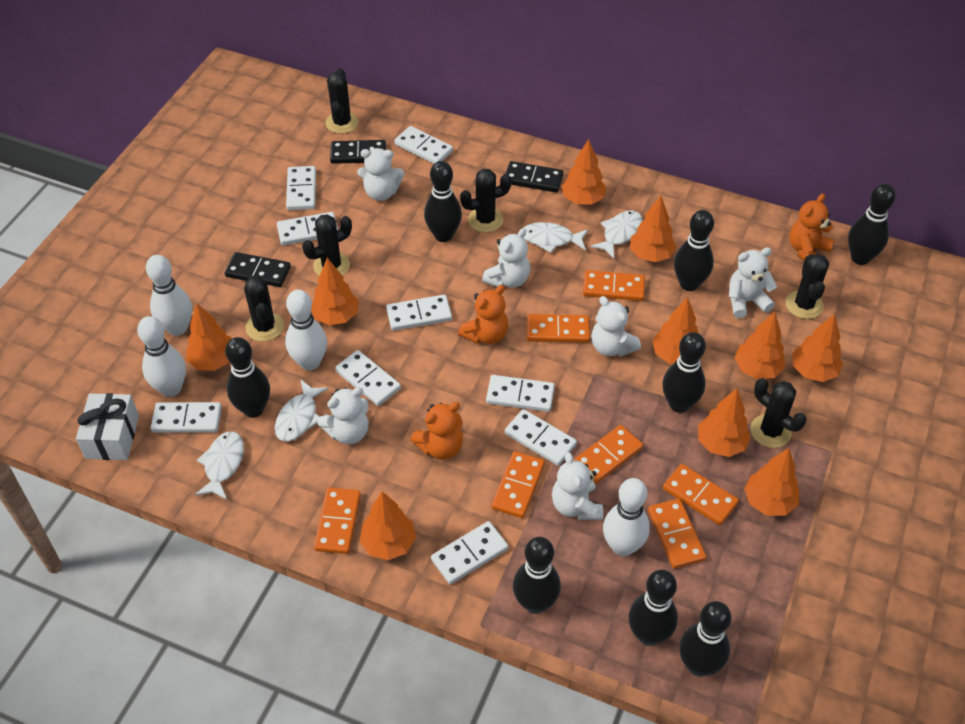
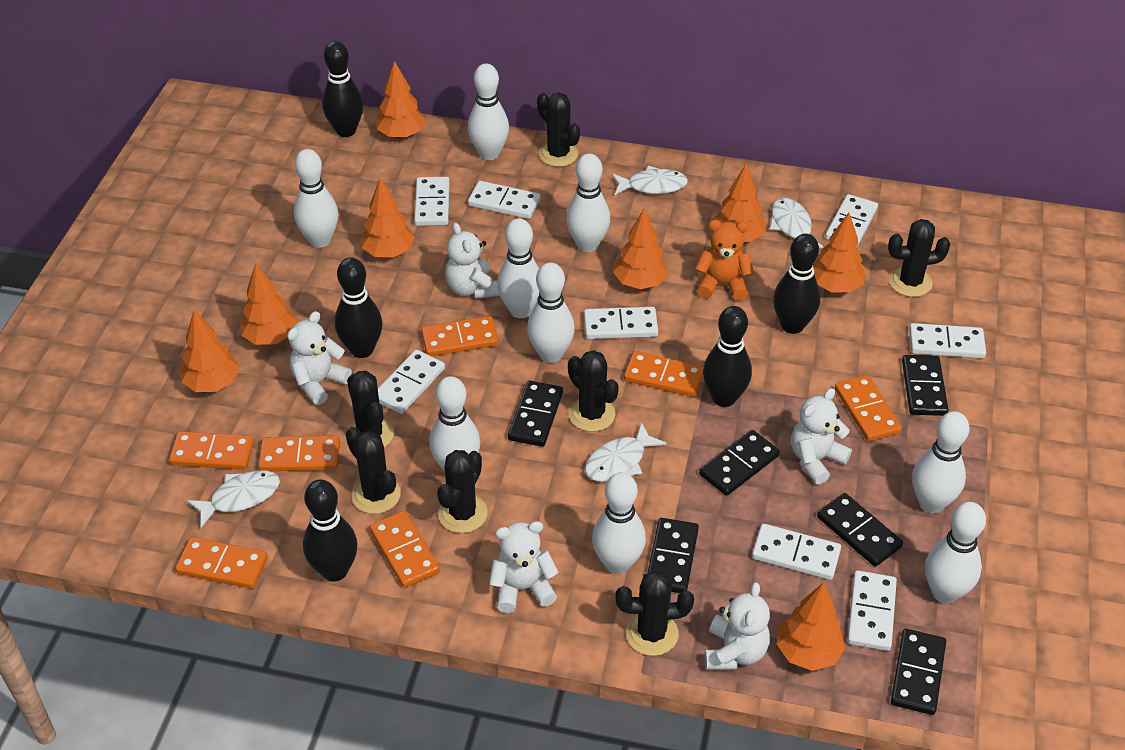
black bowling pin: [225,337,270,418] [424,161,462,242] [513,537,561,614] [628,570,678,646] [662,332,706,413] [674,210,714,291] [679,601,732,676] [848,184,896,265] = 8 -> [303,480,358,581] [322,41,363,137] [335,258,383,358] [703,306,752,407] [773,234,820,334] = 5
black cactus: [244,276,284,342] [302,214,352,276] [326,68,358,134] [460,169,512,232] [750,378,807,448] [786,254,829,319] = 6 -> [346,427,401,514] [347,371,394,448] [437,450,488,533] [537,93,580,167] [568,350,619,432] [615,570,694,656] [888,219,950,297] = 7
black domino: [225,252,291,287] [330,140,386,164] [505,161,564,193] = 3 -> [508,381,563,447] [648,518,699,593] [699,430,780,496] [817,493,903,567] [891,629,946,715] [902,355,949,416] = 6
orange teddy bear: [411,402,463,460] [458,285,508,344] [789,194,834,261] = 3 -> [695,220,754,301] = 1
orange tree: [186,303,232,371] [311,258,358,325] [360,491,416,560] [562,139,606,205] [630,195,676,262] [652,297,699,364] [698,388,751,457] [735,312,785,379] [744,448,799,516] [792,314,843,382] = 10 -> [181,310,240,392] [240,264,298,345] [361,178,415,258] [376,61,426,139] [613,209,669,289] [714,163,765,242] [776,582,846,671] [813,213,865,292] = 8
white bowling pin: [137,316,186,397] [146,255,192,336] [285,290,327,370] [603,478,650,556] = 4 -> [294,149,338,248] [429,376,480,471] [468,63,509,160] [497,218,540,318] [527,262,575,363] [566,153,610,252] [592,472,646,574] [912,411,969,513] [925,502,986,604] = 9
white domino: [151,402,222,433] [277,212,338,245] [286,166,316,210] [335,350,401,406] [386,295,452,331] [394,126,453,164] [431,521,508,584] [486,375,555,412] [505,409,577,466] = 9 -> [378,350,445,414] [414,177,450,226] [468,181,540,219] [584,307,658,339] [752,524,841,580] [825,194,878,248] [847,571,897,651] [909,323,986,358] = 8
white gift: [76,393,139,460] = 1 -> none = 0
white teddy bear: [317,387,369,444] [357,148,404,201] [482,228,530,288] [552,452,603,520] [592,296,641,357] [729,248,777,318] = 6 -> [287,311,352,405] [445,223,499,299] [489,521,558,613] [705,582,770,670] [791,388,852,485] = 5

